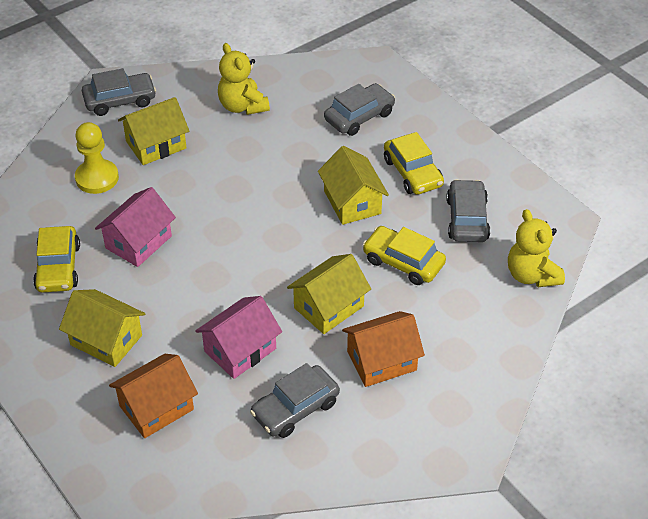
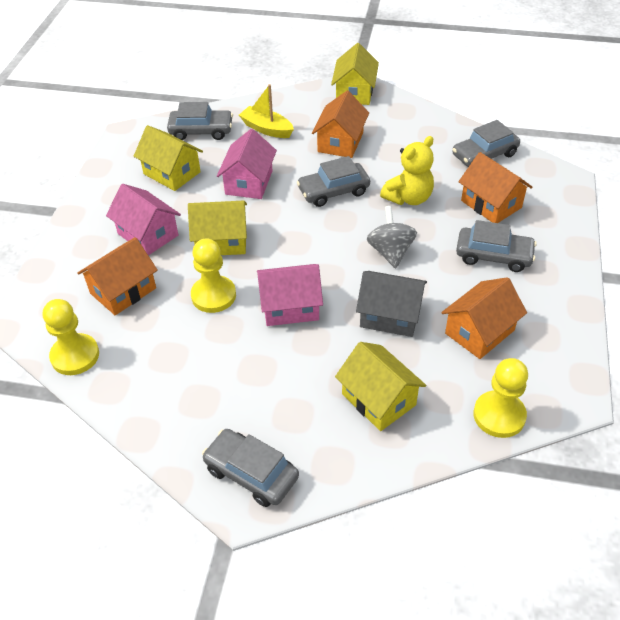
grey car: [82,68,156,116] [250,363,340,438] [324,83,395,136] [446,179,490,242] = 4 -> [167,102,233,140] [202,429,299,507] [297,156,370,207] [452,120,520,167] [456,220,537,272] = 5
grey house: none = 0 -> [356,271,427,337] = 1
grey spinning top: none = 0 -> [367,206,417,268] = 1
orange house: [109,354,198,438] [342,311,425,387] = 2 -> [77,237,158,315] [312,91,369,158] [441,277,527,359] [459,152,533,223] = 4
pink house: [95,187,176,267] [195,296,282,379] = 2 -> [106,184,181,256] [217,129,277,199] [257,264,323,326] = 3
yellow boat: none = 0 -> [239,84,294,138] = 1
yellow car: [33,226,80,293] [363,226,446,285] [384,132,444,195] = 3 -> none = 0
yellow pawn: [75,122,119,194] = 1 -> [43,299,99,375] [191,238,236,313] [474,358,528,438] = 3
yellow teddy bear: [218,43,270,115] [508,209,565,287] = 2 -> [380,136,434,205] = 1

